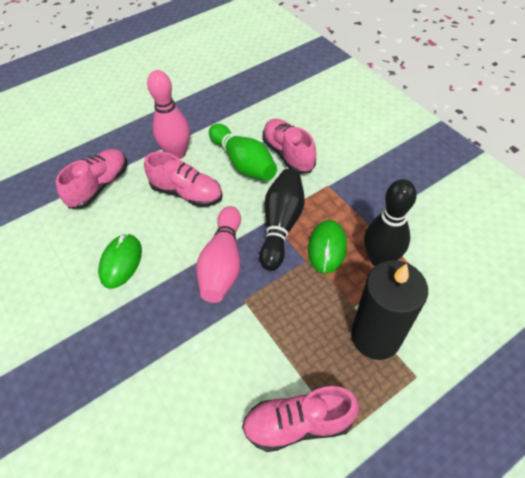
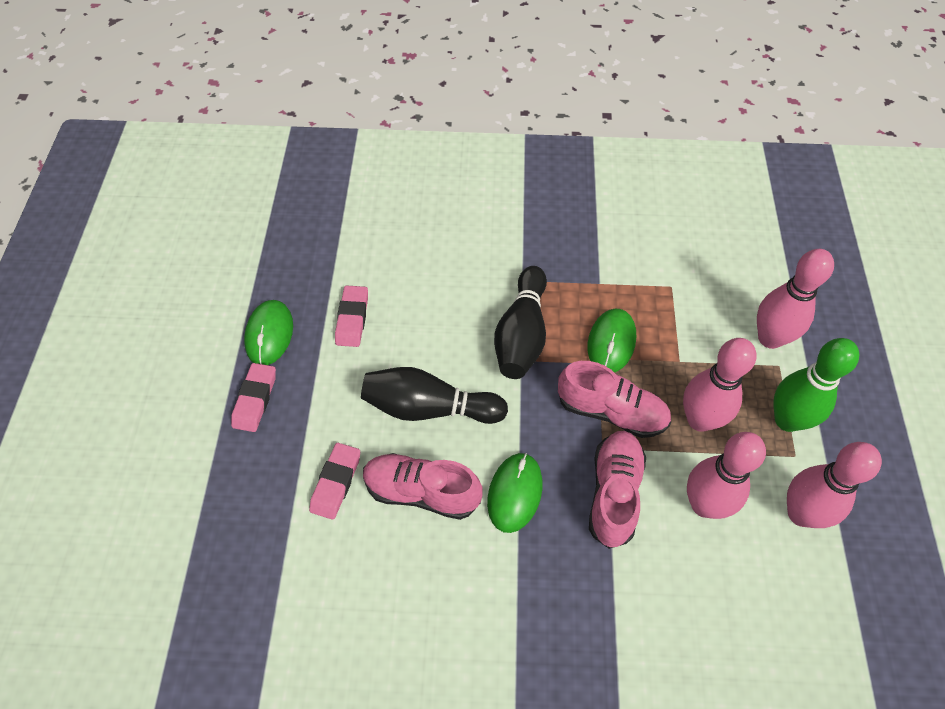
black candle: [351,260,428,360] = 1 -> none = 0
green mouse: [98,234,142,289] [308,220,347,274] = 2 -> [244,300,293,365] [487,453,542,533] [587,309,636,372] = 3
pink bowling pin: [147,70,190,159] [196,206,241,303] = 2 -> [683,338,756,432] [687,432,766,519] [757,249,834,349] [787,442,882,528] = 4
pink eraser: none = 0 -> [231,363,276,432] [309,443,360,520] [335,285,368,347] = 3
pink shoe: [56,149,127,209] [144,152,223,207] [242,386,359,452] [262,119,316,174] = 4 -> [363,453,483,520] [558,361,671,438] [589,431,646,549] = 3

